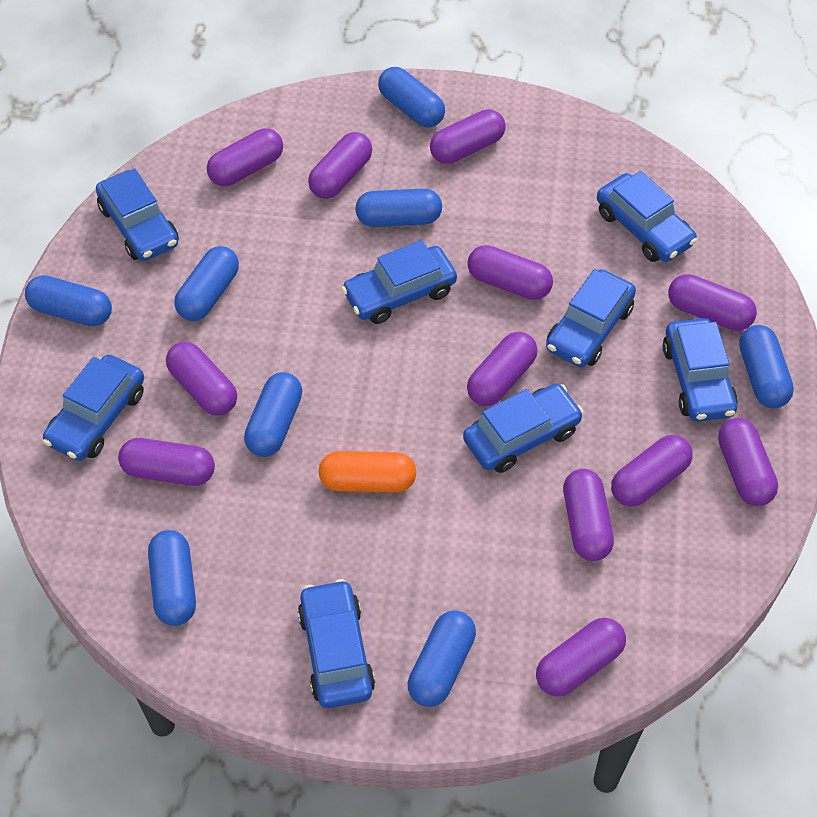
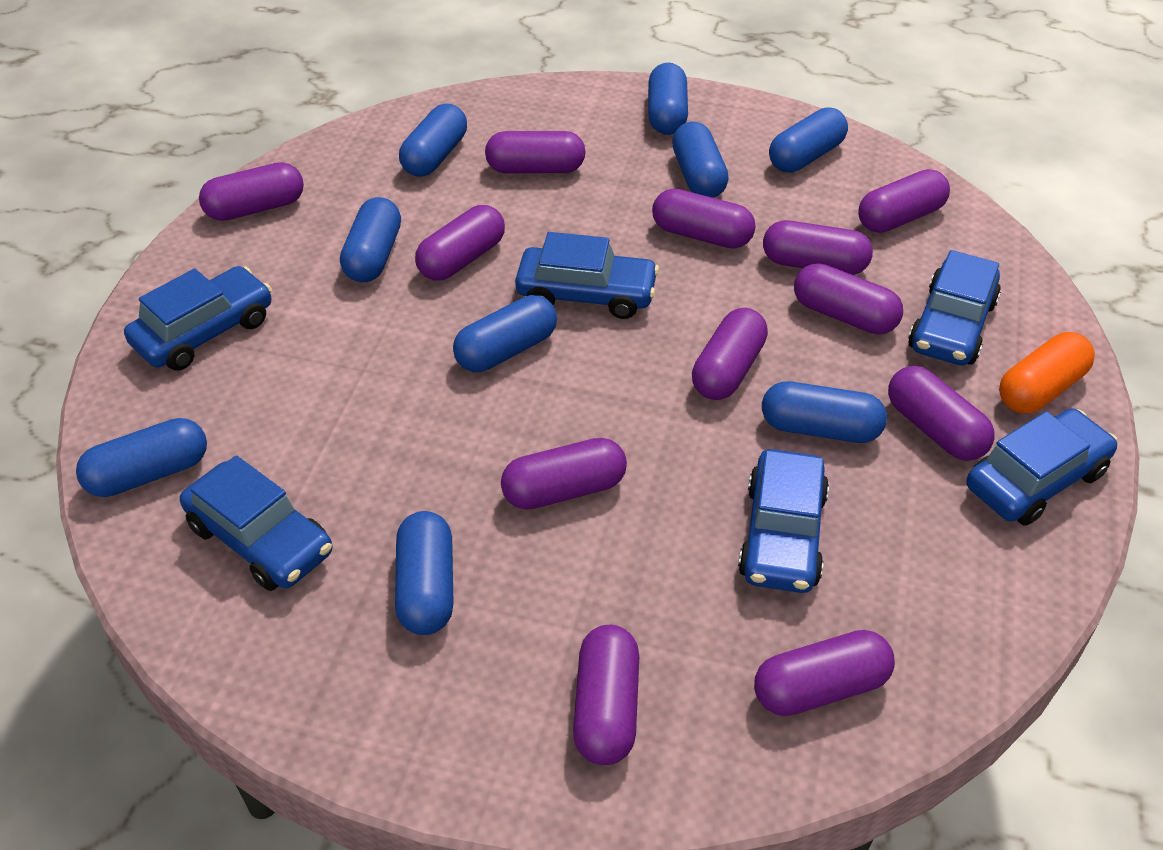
blue capsule: [25,275,112,326] [148,530,196,626] [174,246,239,321] [244,372,302,457] [355,188,442,227] [378,67,445,127] [408,610,476,707] [739,325,794,408] = 8 -> [76,418,207,497] [340,197,401,282] [395,511,454,635] [399,104,467,177] [453,295,557,372] [648,62,688,135] [672,122,729,198] [762,381,887,443] [769,108,848,172] = 9
blue car: [43,355,144,461] [96,169,179,261] [297,579,375,708] [341,240,457,324] [463,384,584,473] [546,269,636,367] [597,171,697,262] [663,318,738,422] = 8 -> [124,266,272,371] [180,455,332,591] [515,232,659,319] [738,449,829,593] [908,250,1001,365] [967,408,1118,526] = 6

